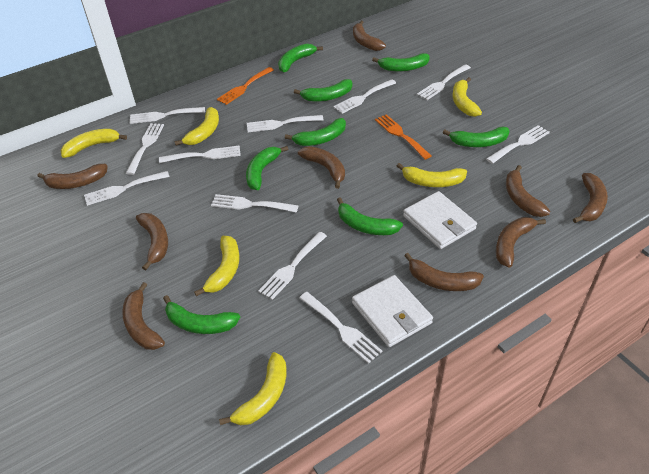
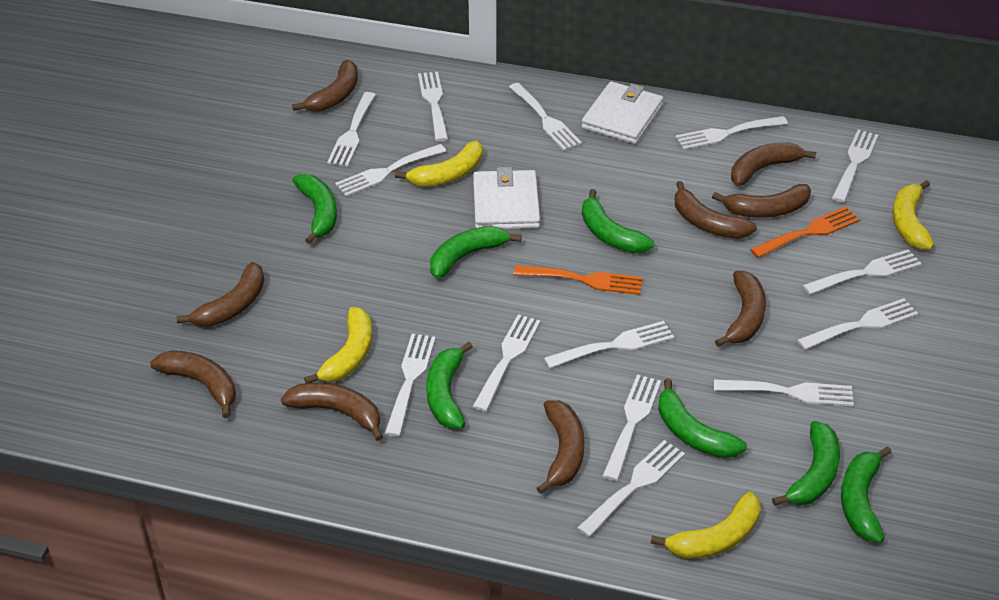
green banana: [163,295,240,334] [246,146,288,190] [278,44,323,73] [285,118,346,146] [294,79,353,102] [337,197,403,235] [372,53,430,71] [443,127,510,147] = 8 -> [292,174,337,244] [426,341,473,428] [430,226,522,279] [582,189,654,253] [658,379,747,458] [772,421,840,506] [841,446,892,543] = 7
white fork: [84,171,170,206] [126,123,164,175] [130,107,205,124] [159,146,241,163] [211,194,299,213] [247,115,324,132] [258,232,327,300] [299,292,382,364] [333,79,396,114] [417,64,471,100] [486,125,550,164] = 11 -> [327,92,376,166] [335,144,446,196] [385,334,436,437] [418,72,448,142] [472,314,541,412] [509,83,582,150] [544,321,674,368] [577,440,685,537] [603,375,661,481] [675,116,788,150] [714,379,854,406] [797,298,918,350] [802,249,922,295] [832,130,878,203] = 14
yellow banana: [61,129,127,158] [174,107,219,146] [194,236,239,297] [219,352,286,425] [397,163,467,187] [453,77,482,117] = 6 -> [304,307,372,383] [395,141,482,187] [651,492,761,559] [893,180,934,250] = 4

